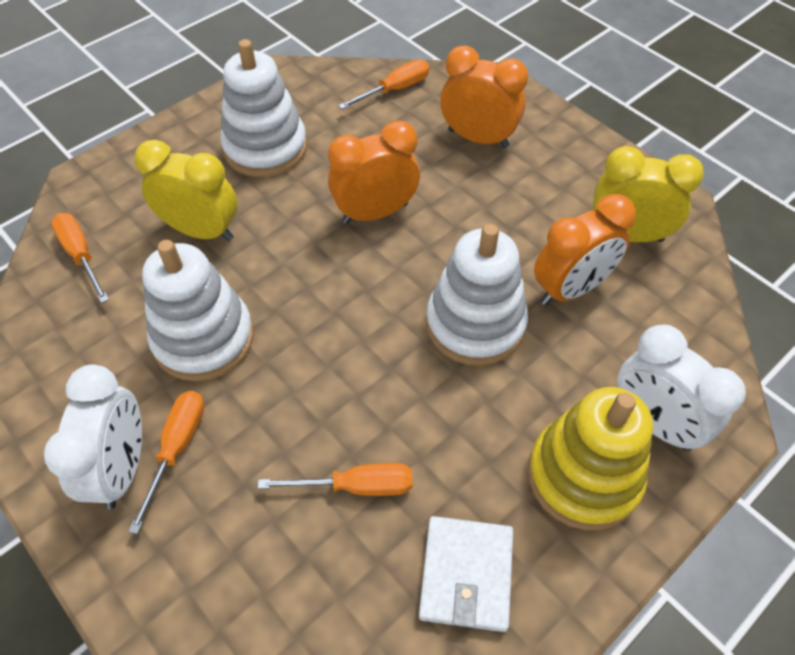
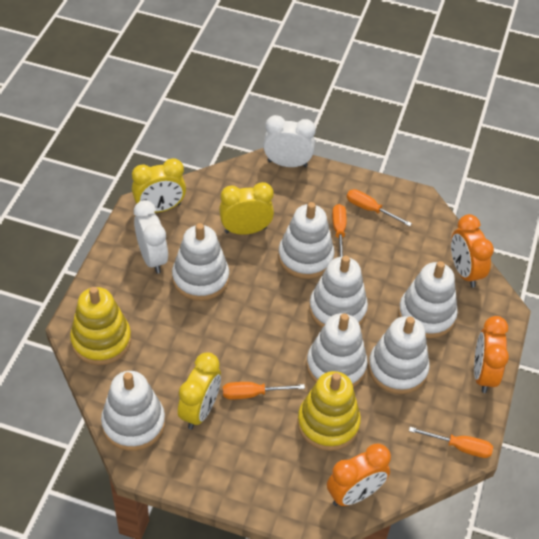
white stacking toy: [142,240,254,381] [220,39,307,177] [426,224,528,366] = 3 -> [101,371,165,451] [172,223,229,301] [278,202,334,279] [306,313,368,387] [309,256,368,328] [368,316,430,394] [398,261,458,338] = 7
white wallet: [419,516,513,632] = 1 -> none = 0
yellow clock: [134,140,238,241] [593,146,704,242] = 2 -> [132,158,186,213] [178,352,221,429] [219,182,274,235] = 3
yellow stacking toy: [528,387,653,530] = 1 -> [70,287,131,365] [297,371,361,451] = 2

